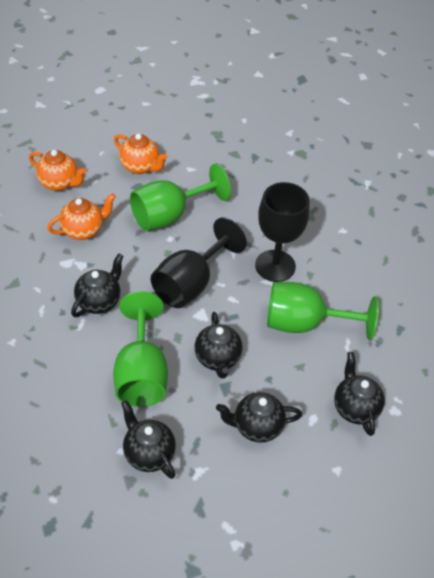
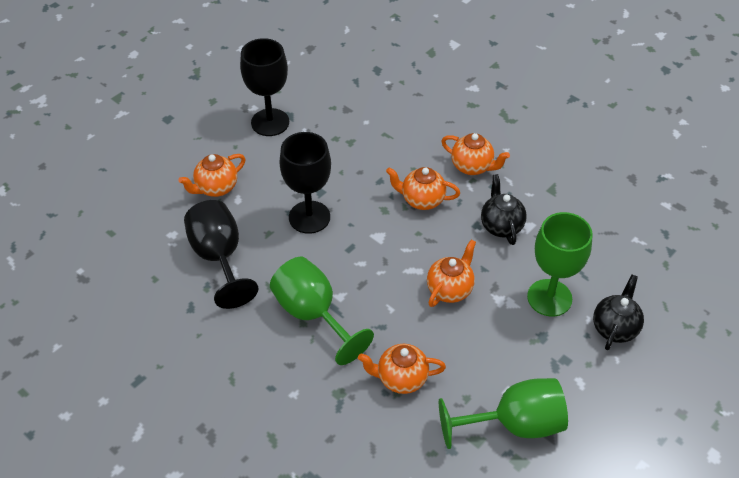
black goblet: [151,217,247,308] [255,182,310,282] = 2 -> [184,200,258,309] [240,38,289,136] [279,132,331,234] = 3
black teapot: [71,254,123,317] [121,400,176,479] [195,312,242,379] [216,392,302,443] [334,352,385,436] = 5 -> [481,174,527,245] [593,275,644,350] = 2
orange teapot: [29,150,86,191] [47,193,116,240] [114,134,168,174] = 3 -> [178,154,246,197] [358,344,446,394] [386,167,460,210] [427,239,476,307] [441,133,510,175] = 5

